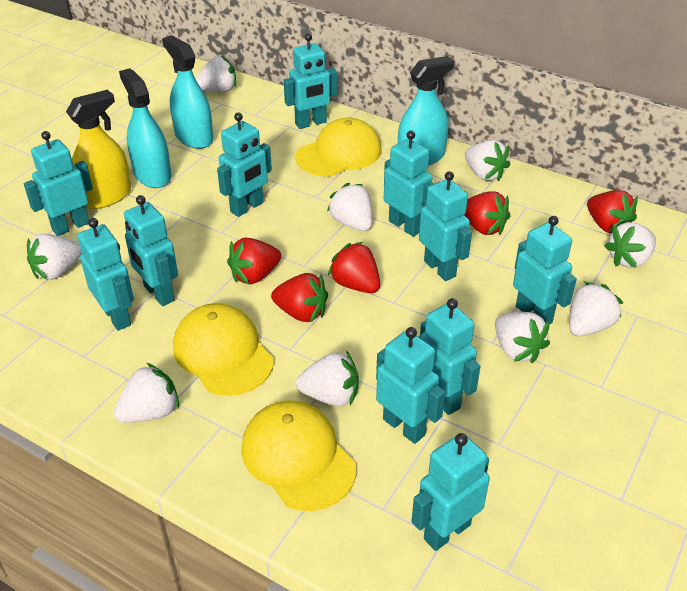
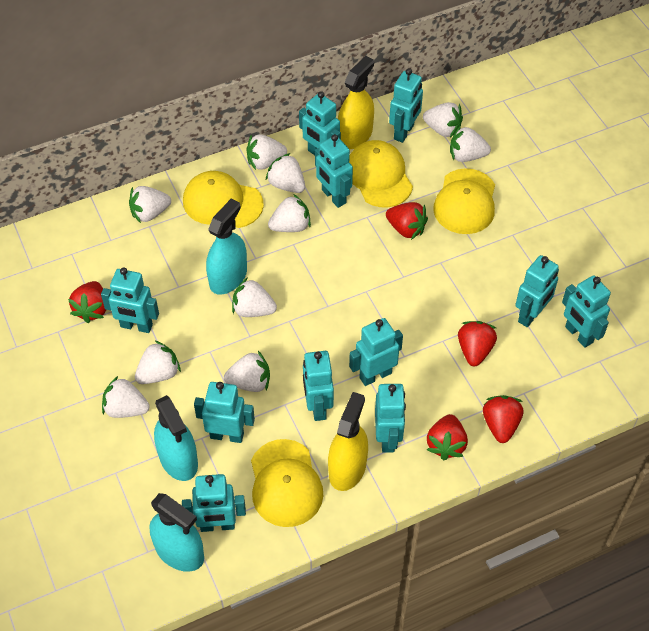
white strawberry: [27,234,82,280] [114,363,179,423] [195,56,236,92] [296,351,359,406] [327,183,372,231] [465,140,510,182] [495,312,550,364] [569,281,623,336] [604,222,656,268] = 9 -> [102,376,150,418] [129,186,171,223] [135,341,181,384] [224,351,270,392] [232,277,277,317] [246,135,287,170] [266,153,305,193] [268,194,311,232] [423,102,463,137] [450,126,491,162] = 10
yellow cap: [173,303,274,396] [241,400,356,511] [295,118,382,176] = 3 -> [183,171,264,228] [251,439,323,527] [349,140,413,208] [433,168,495,234] = 4
yellow spray bottle: [66,90,131,209] = 1 -> [328,392,368,491] [338,56,374,149] = 2

